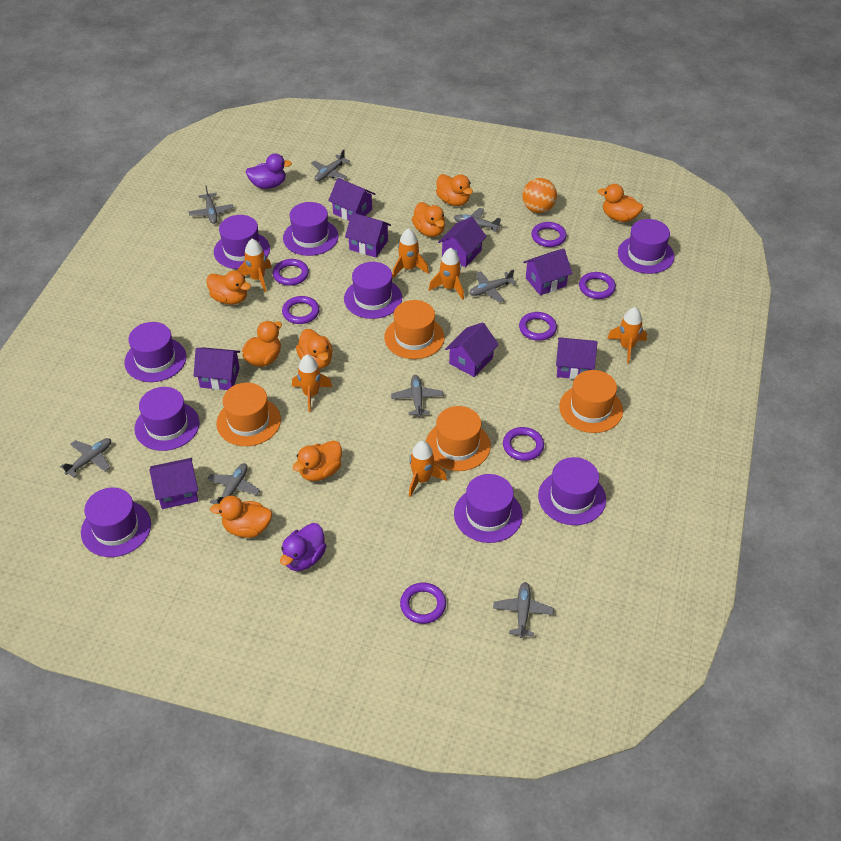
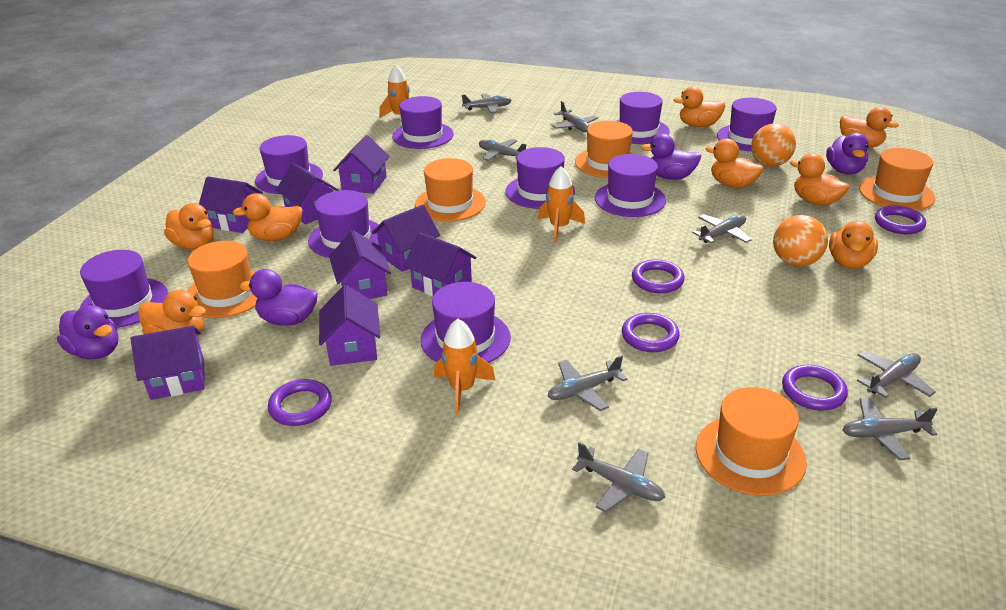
orange ball: [522,178,557,213] = 1 -> [751,123,796,167] [773,215,828,267] = 2
orange hat: [216,383,281,446] [384,300,445,359] [426,406,491,471] [559,370,623,433] = 4 -> [187,241,258,318] [415,158,486,222] [575,121,634,178] [696,387,807,496] [859,148,935,210] = 5
orange rocket: [237,239,272,292] [292,355,332,412] [392,228,429,278] [409,441,447,497] [429,248,464,300] [607,307,647,363] = 6 -> [379,65,410,118] [434,319,495,414] [538,166,585,242] = 3
purple duck: [245,154,292,189] [280,523,326,571] = 2 -> [57,305,118,359] [240,269,318,325] [641,134,701,180] [826,133,869,175] = 4
purple ring: [273,259,309,286] [282,296,319,324] [400,582,446,624] [503,427,544,461] [519,312,557,341] [531,222,567,247] [579,272,616,299] = 7 -> [268,379,332,426] [622,313,680,352] [632,259,685,293] [782,365,848,410] [875,206,926,234] = 5

